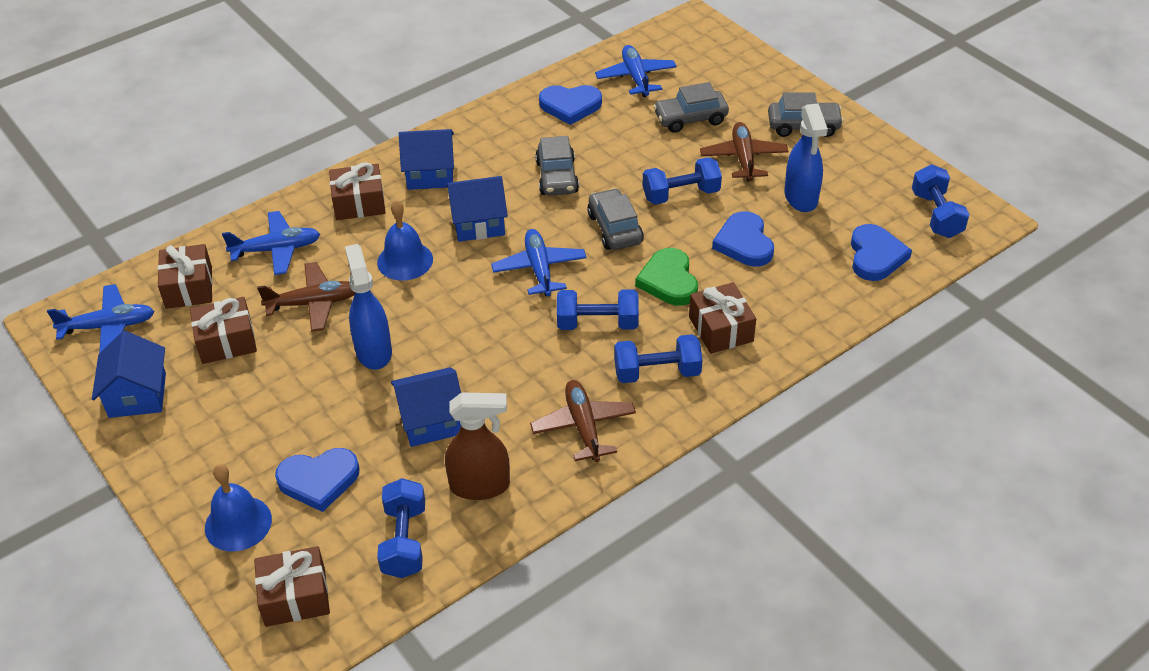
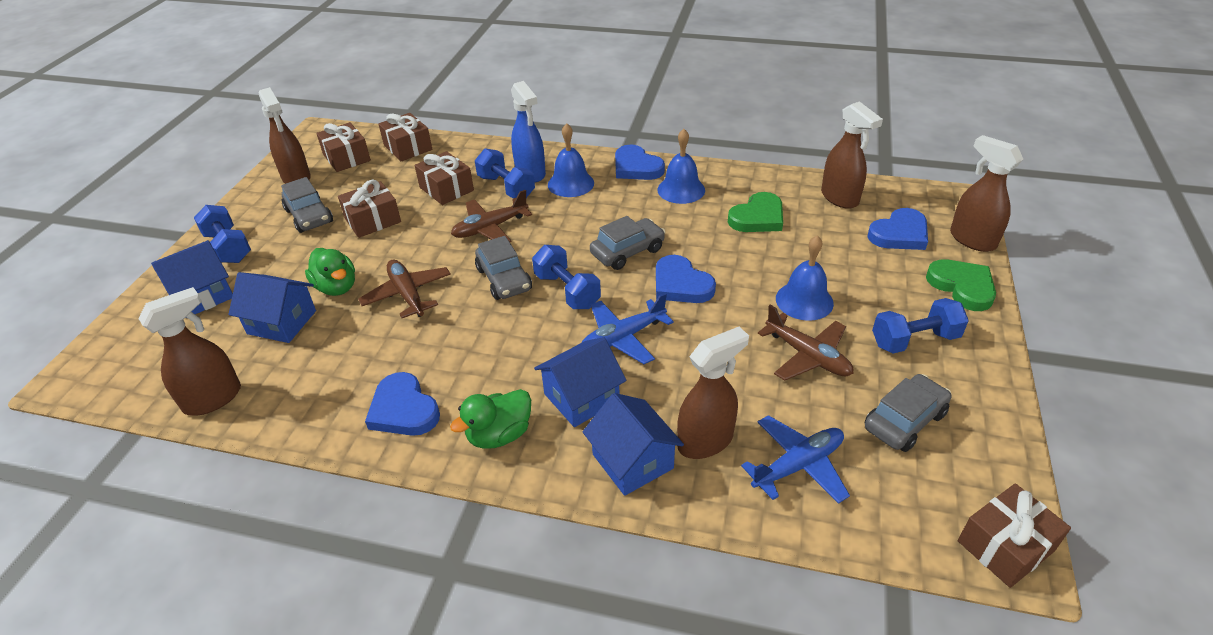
blue bell: [205,464,272,552] [377,200,433,281] = 2 -> [548,123,594,197] [657,129,705,204] [776,236,834,321] = 3
blue dumbbell: [377,478,425,578] [557,290,639,330] [614,334,702,383] [643,157,722,205] [912,165,970,238] = 5 -> [194,205,251,263] [475,149,535,198] [532,245,601,309] [872,298,969,354] = 4
blue plane: [47,284,154,353] [222,211,320,275] [491,229,587,296] [595,45,677,97] = 4 -> [582,293,674,364] [741,415,850,504] = 2
blue spray bottle: [345,244,392,370] [784,103,828,212] = 2 -> [511,81,546,182] = 1
brown spray bottle: [445,392,510,500] = 1 -> [138,287,241,416] [259,87,311,184] [677,327,749,459] [821,101,883,209] [950,135,1023,252] = 5
green duck: none = 0 -> [305,248,355,296] [450,389,531,449] = 2
green heart: [635,248,698,306] = 1 -> [728,192,783,232] [926,259,996,311] = 2

